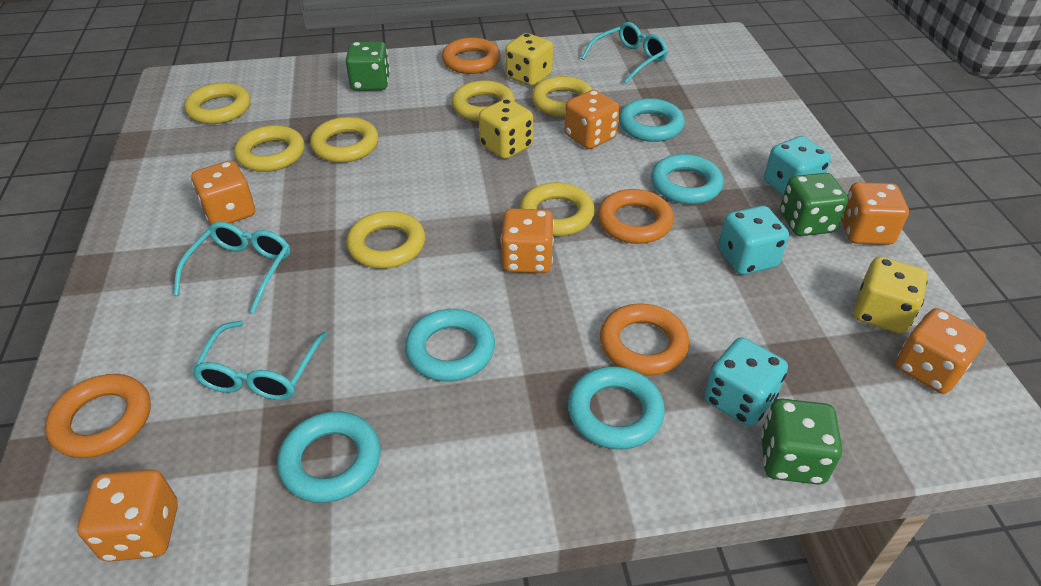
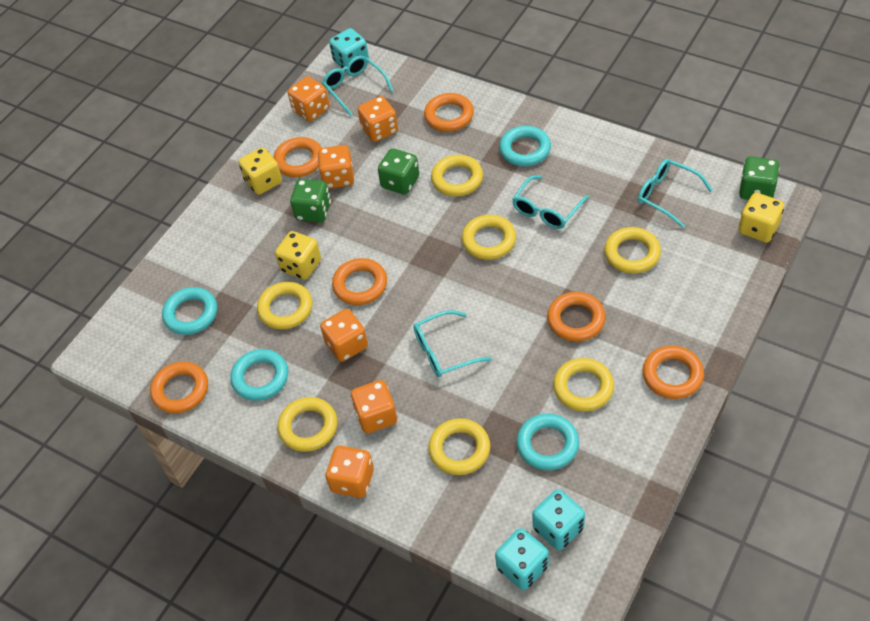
orange ring: [45,374,151,458] [442,37,500,74] [597,189,674,244] [600,303,690,376] = 4 -> [150,361,208,414] [273,137,322,177] [332,258,387,305] [424,93,474,132] [547,292,606,342] [643,346,704,399] = 6
turquoise glasses: [174,222,290,313] [192,321,327,400] [581,22,668,84] = 3 -> [322,55,393,116] [413,310,492,377] [512,175,589,229] [638,159,713,228] = 4
turquoise ring: [277,411,381,503] [405,309,495,382] [568,366,665,449] [619,98,685,142] [651,154,724,204] = 5 -> [162,287,217,335] [230,349,288,401] [499,126,551,166] [516,413,579,470] = 4

